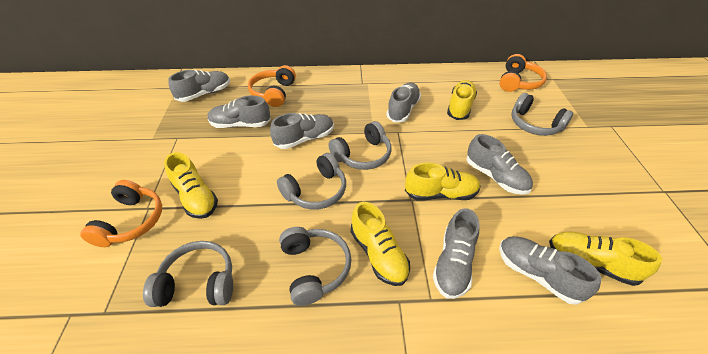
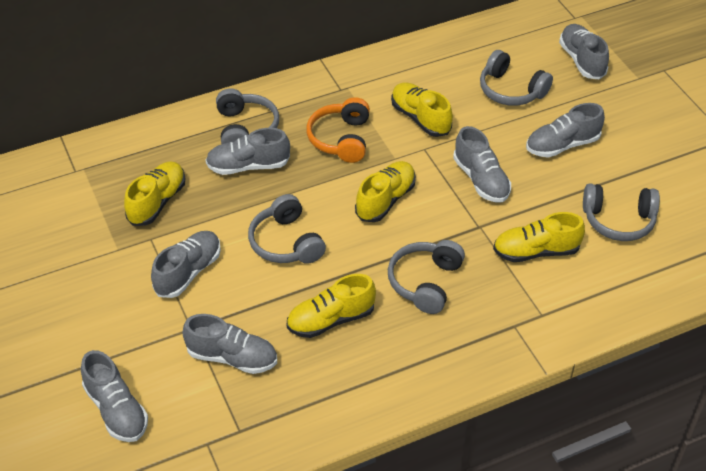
orange headphones: [80,180,162,247] [248,65,296,107] [500,54,547,92] = 3 -> [306,97,370,163] = 1

